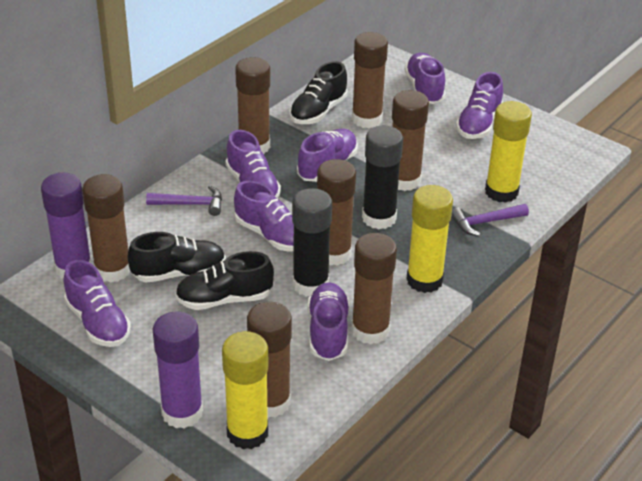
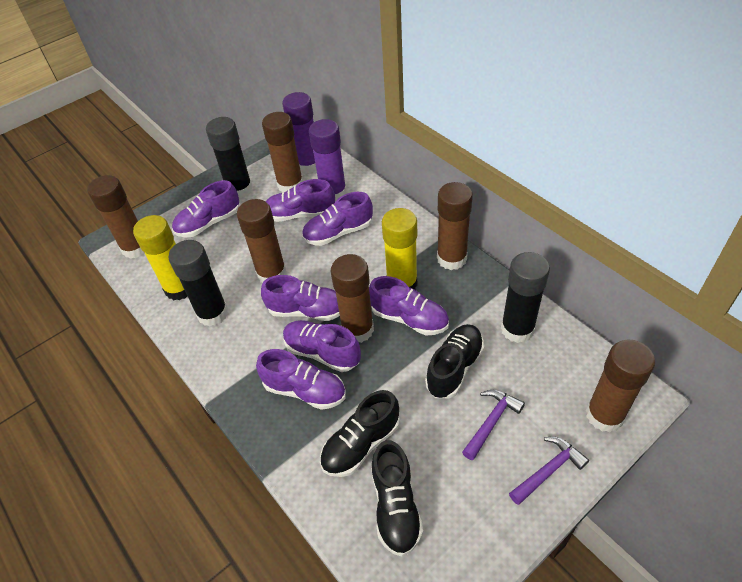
black glue stick: [292,188,332,297] [362,125,403,229] = 2 -> [168,240,228,326] [206,117,253,198] [501,252,550,343] = 3
brown glue stick: [82,174,130,283] [235,57,270,154] [247,302,292,418] [317,159,356,266] [351,233,397,345] [352,32,388,128] [392,90,429,191] = 7 -> [87,175,145,259] [237,199,287,283] [262,112,303,193] [331,254,374,343] [437,182,473,270] [586,340,655,432] = 6
yellow glue stick: [222,331,268,449] [406,185,453,293] [485,101,532,203] = 3 -> [133,215,187,300] [382,208,417,290] = 2

